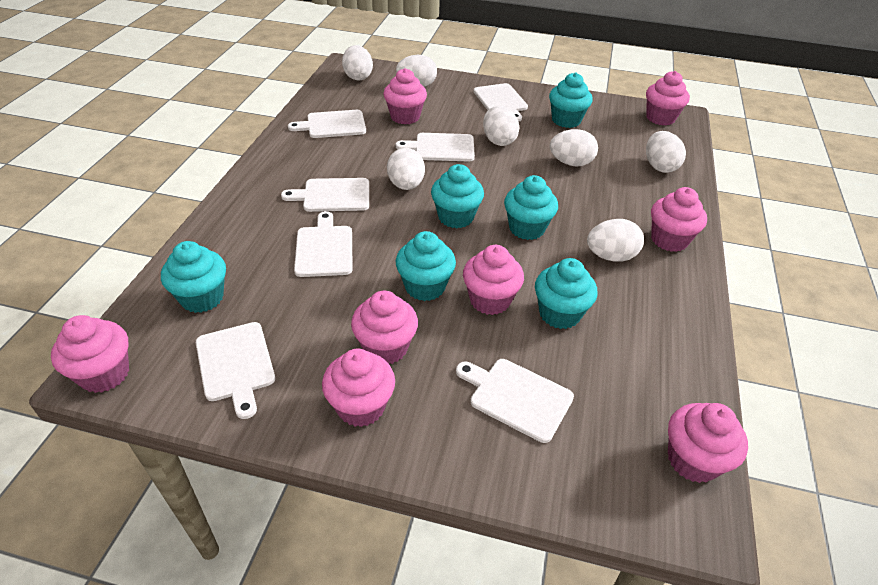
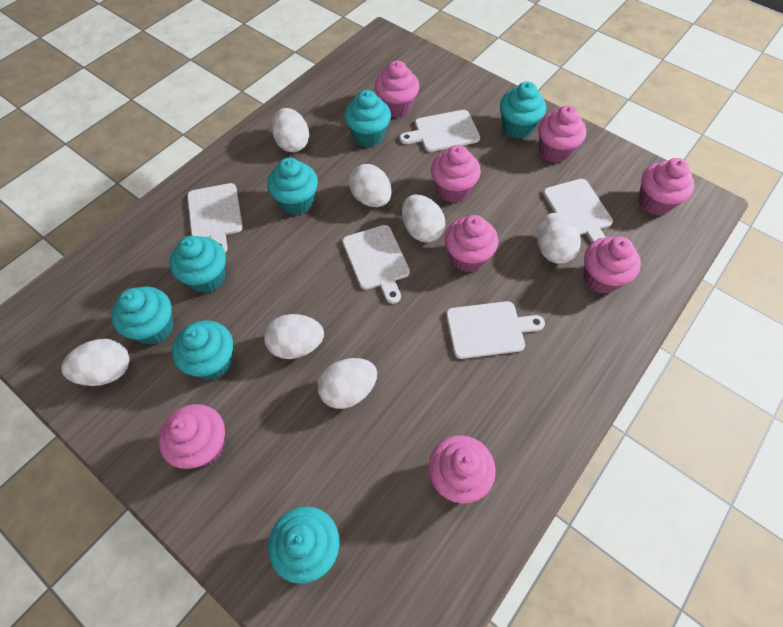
turquoise cupcake: [161,241,226,313] [395,231,456,301] [431,164,484,228] [504,175,558,240] [535,258,597,329] [549,72,593,128] = 6 -> [111,286,174,345] [170,236,226,293] [172,320,233,380] [267,158,318,215] [268,506,340,584] [344,90,391,147] [500,81,546,139] = 7
white cutting board: [196,322,275,419] [281,178,369,212] [288,110,366,138] [294,211,352,277] [396,133,475,161] [456,359,574,443] [474,83,528,122] = 7 -> [187,183,243,253] [342,225,410,304] [400,110,480,152] [446,301,545,359] [543,179,613,243] = 5

